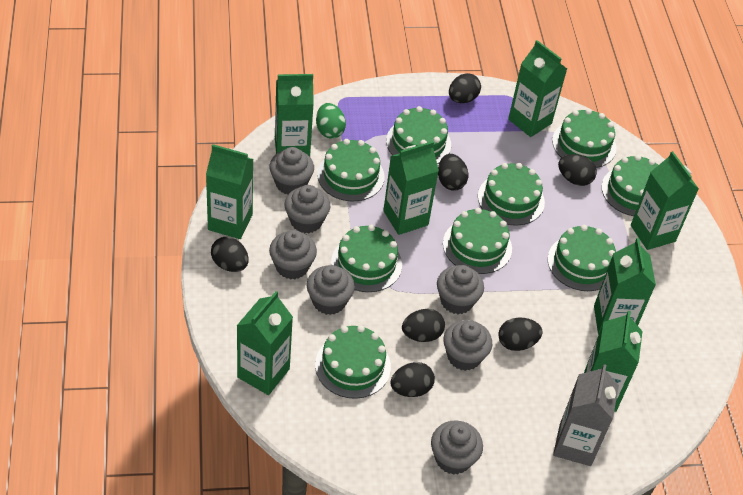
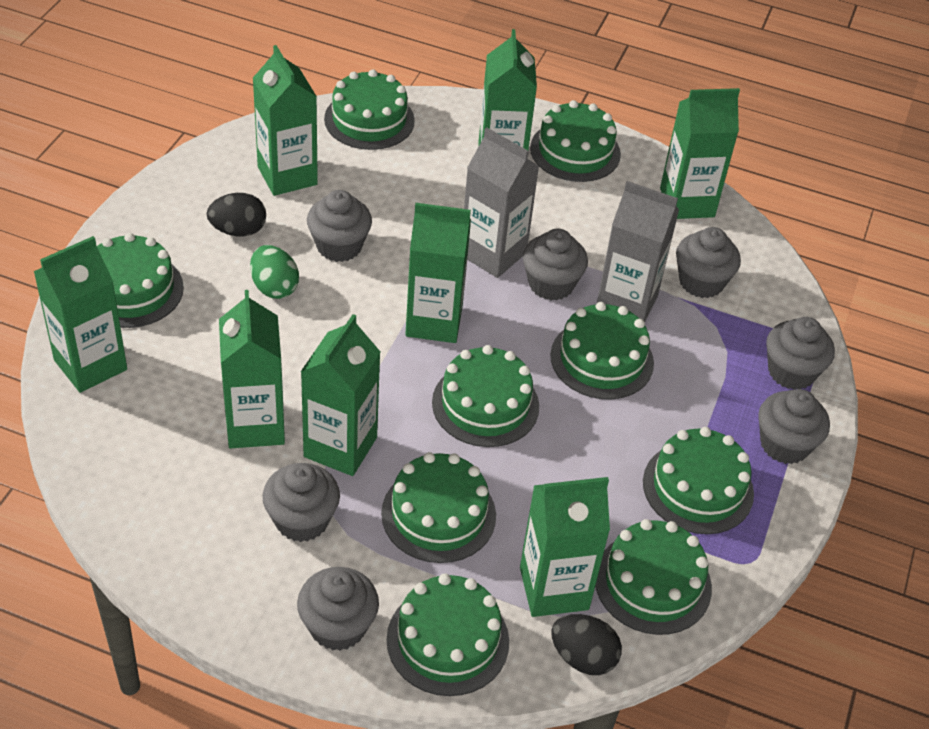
black egg: [211,237,249,272] [390,362,435,397] [402,309,445,342] [438,154,468,191] [449,73,481,103] [498,318,543,351] [558,154,597,186] = 7 -> [207,193,266,237] [551,614,622,675] = 2
grey carton: [553,364,619,466] = 1 -> [464,128,539,278] [597,181,679,322] = 2

